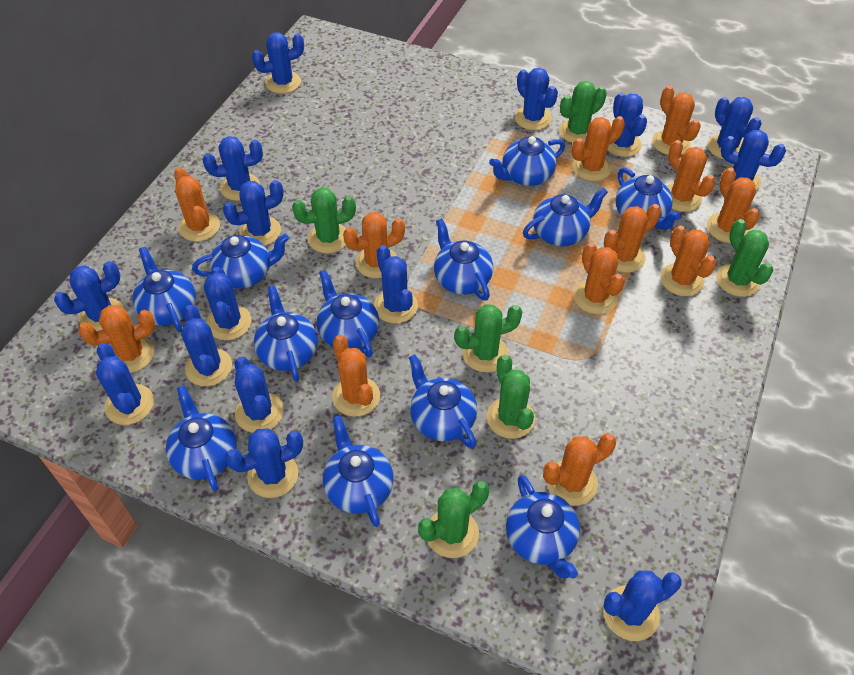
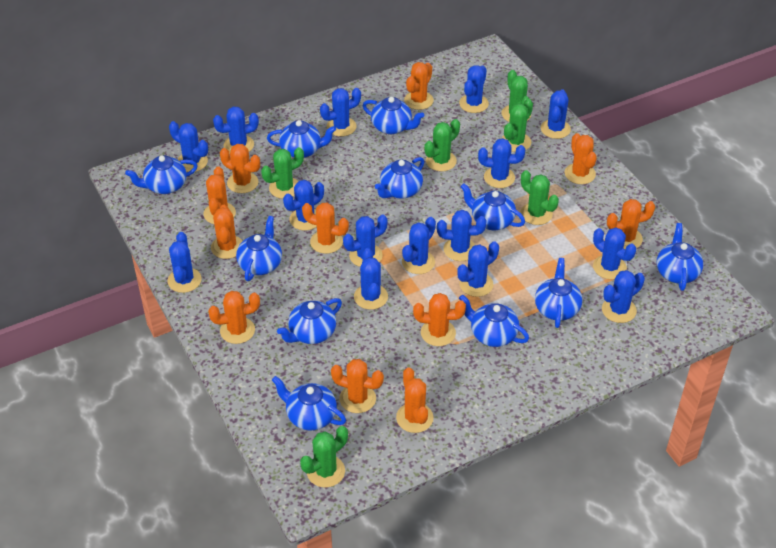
blue teapot: [133,247,196,332] [166,385,237,492] [192,234,289,289] [254,285,318,382] [317,270,379,357] [323,416,394,527] [408,354,477,449] [434,218,493,301] [489,136,565,186] [506,475,580,579] [523,187,608,246] [616,168,681,230] = 12 -> [125,155,198,194] [236,216,282,281] [267,120,336,158] [272,376,346,430] [277,298,342,344] [363,97,424,134] [375,157,424,199] [459,295,529,347] [460,183,525,230] [535,258,582,328] [657,223,703,291] = 11
orange cactus: [78,305,155,373] [174,167,220,242] [332,335,380,417] [343,212,405,279] [543,434,616,506] [572,116,625,181] [574,243,625,314] [604,204,661,273] [652,86,701,155] [660,225,717,296] [667,140,715,212] [707,168,760,243] = 12 -> [204,166,236,224] [208,291,260,344] [211,205,242,259] [220,144,260,193] [302,203,349,254] [331,359,384,413] [396,367,434,433] [404,62,434,110] [413,293,466,346] [565,133,597,184] [607,199,655,250] = 11

